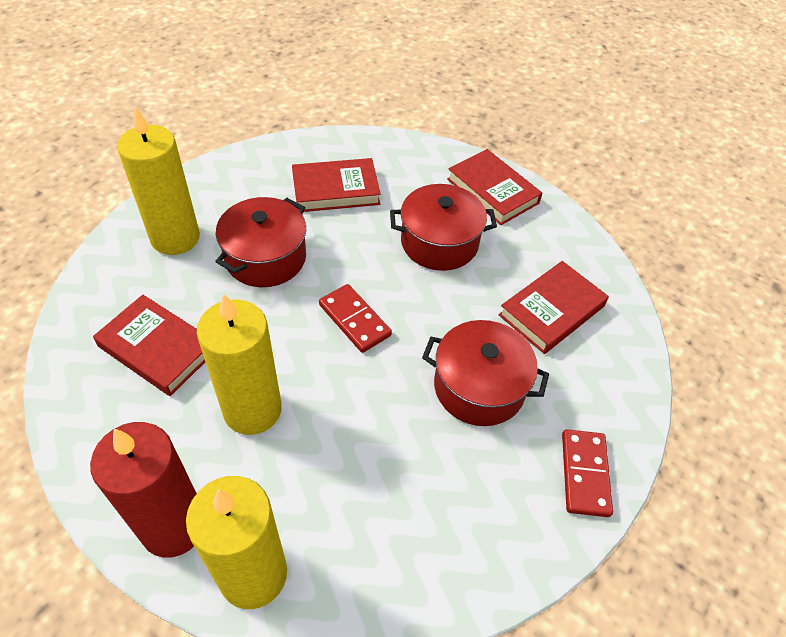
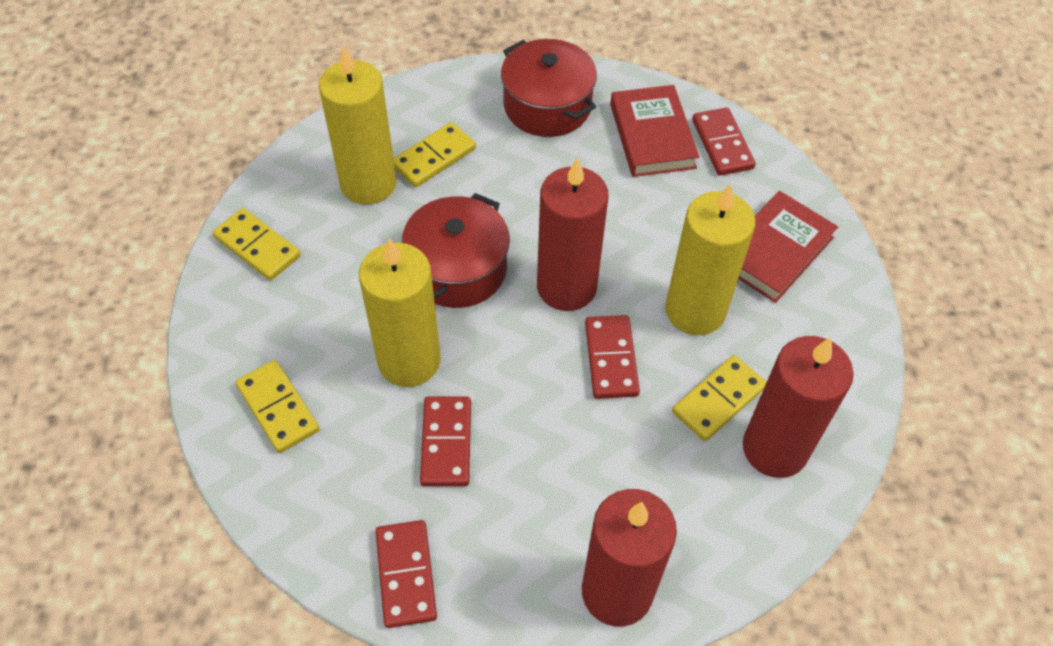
red book: [93,295,205,396] [292,158,381,212] [447,149,542,225] [499,261,609,354] = 4 -> [610,85,699,177] [738,191,838,303] = 2
red candle: [90,422,197,558] = 1 -> [537,157,609,311] [582,489,677,627] [743,336,854,478] = 3
red domino: [319,284,392,353] [562,429,613,517] = 2 -> [375,520,437,628] [420,397,471,486] [585,315,640,399] [692,108,756,176] = 4
red pot: [215,197,306,287] [390,184,497,271] [422,320,549,426] = 3 -> [402,193,510,308] [501,39,597,137] = 2
yellow domino: none = 0 -> [213,208,301,280] [235,360,320,453] [394,122,476,187] [672,355,767,441] = 4

